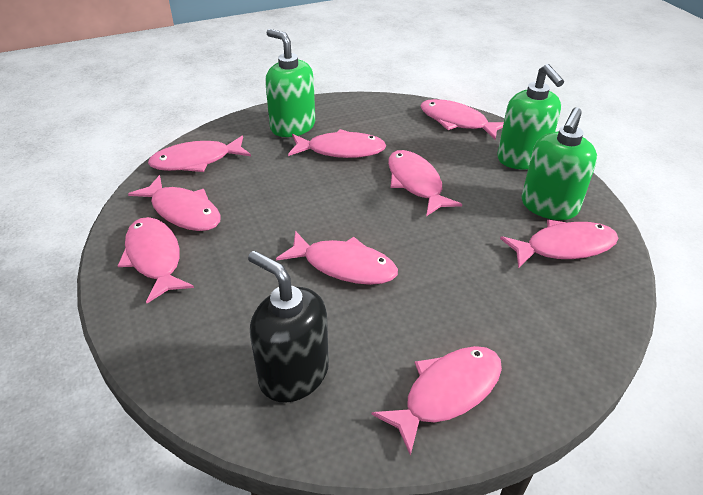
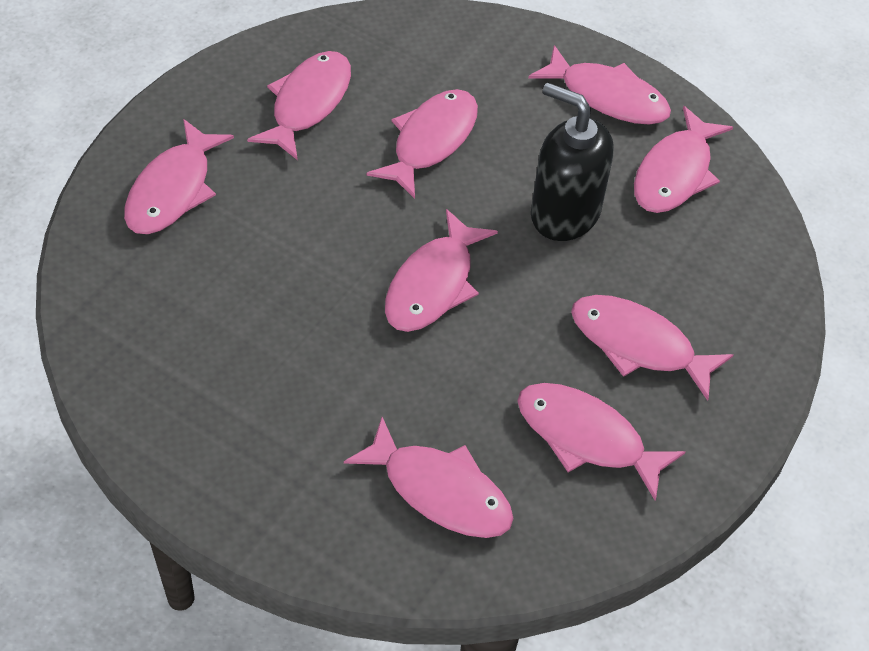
green soap dispenser: [265,29,315,137] [497,64,564,170] [521,108,597,220] = 3 -> none = 0

